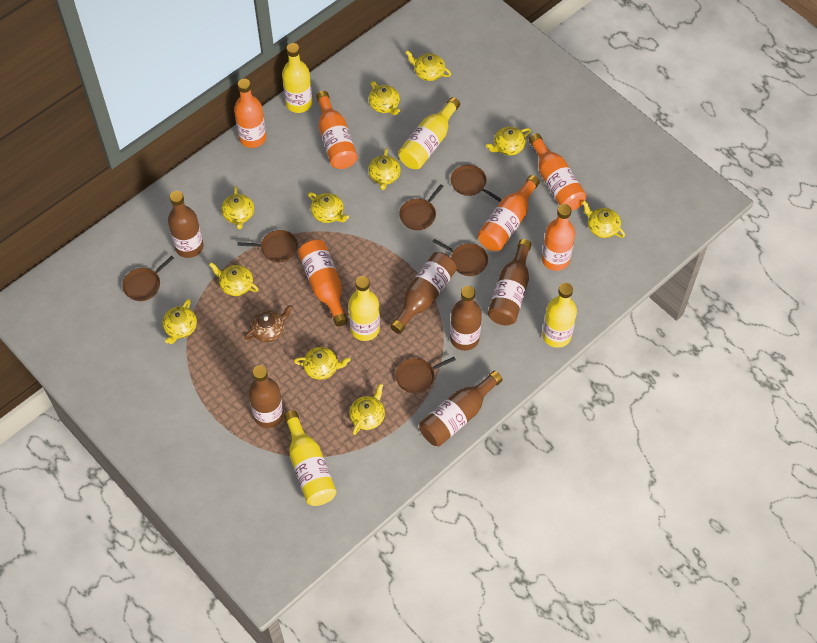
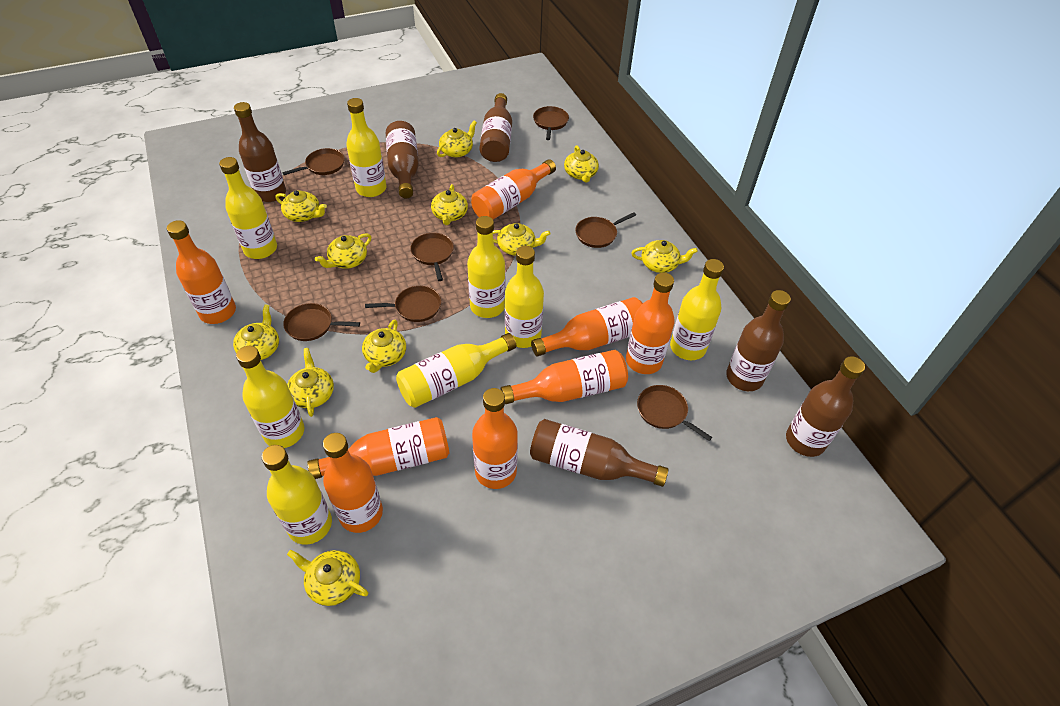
brown pan: [122,256,174,301] [237,230,298,262] [396,357,456,394] [399,184,444,230] [432,239,488,276] [451,165,502,202] = 6 -> [282,148,345,175] [283,303,360,341] [365,286,441,322] [410,233,454,281] [533,106,569,140] [575,212,636,248] [637,385,712,441] = 7
brown teapot: [245,305,292,342] = 1 -> none = 0
orange bottle: [234,79,266,148] [298,239,348,326] [316,91,358,169] [478,175,540,251] [529,133,587,211] [542,204,575,271] = 6 -> [167,220,236,324] [307,417,449,479] [323,433,383,533] [471,159,556,219] [472,388,518,489] [501,350,628,404] [531,297,643,356] [626,273,675,374] = 8
yellow bottle: [282,43,312,113] [284,410,337,506] [349,276,380,341] [398,97,460,169] [542,283,577,348] = 5 -> [219,157,277,259] [236,346,304,448] [261,445,332,545] [346,98,387,197] [396,333,516,408] [467,216,505,318] [505,246,544,348] [670,259,724,360] = 8

